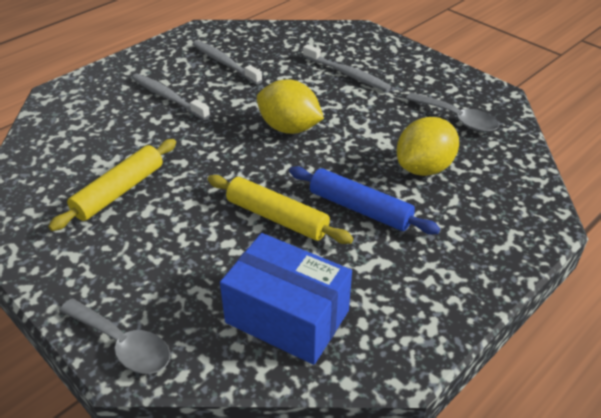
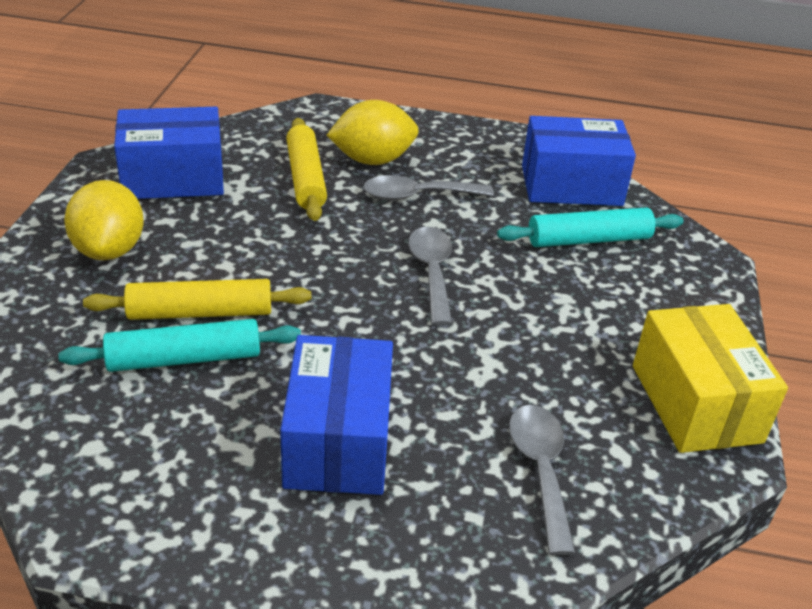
blue box: [220,233,352,365] = 1 -> [114,107,224,199] [280,335,393,495] [522,116,636,206] = 3
blue rolling pin: [289,166,440,234] = 1 -> none = 0
grey spoon: [59,298,171,374] [406,92,499,132] = 2 -> [363,175,494,201] [408,227,452,326] [509,405,575,556] = 3
grey toothbrush: [132,74,210,120] [192,40,262,84] [303,44,391,91] = 3 -> none = 0
turquoise rolling pin: none = 0 -> [58,319,301,372] [497,207,684,247] = 2
yellow box: none = 0 -> [633,304,788,453] = 1

